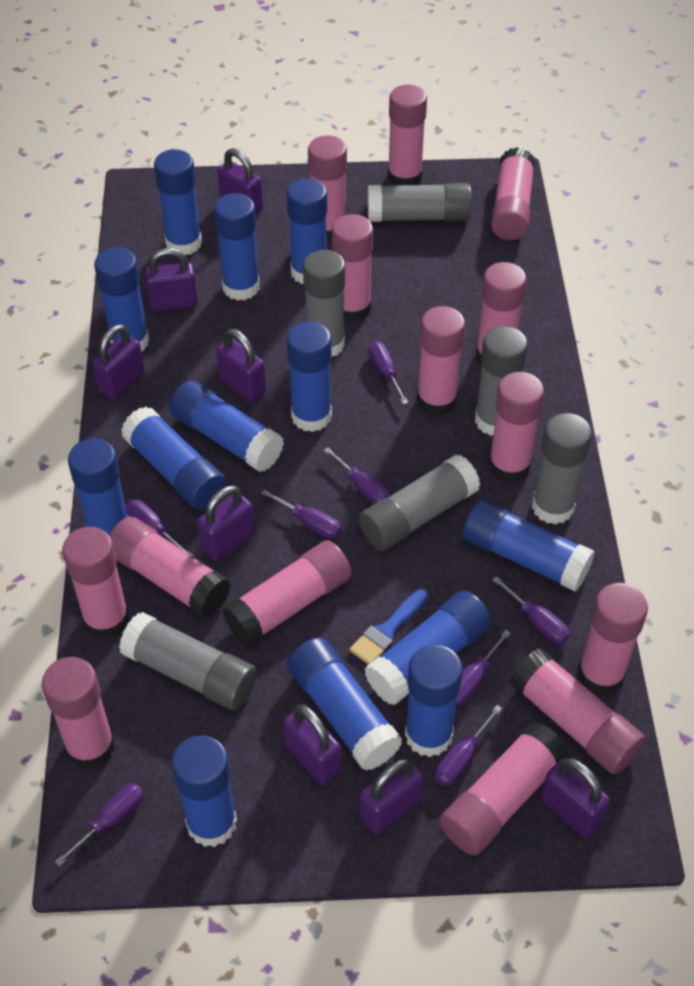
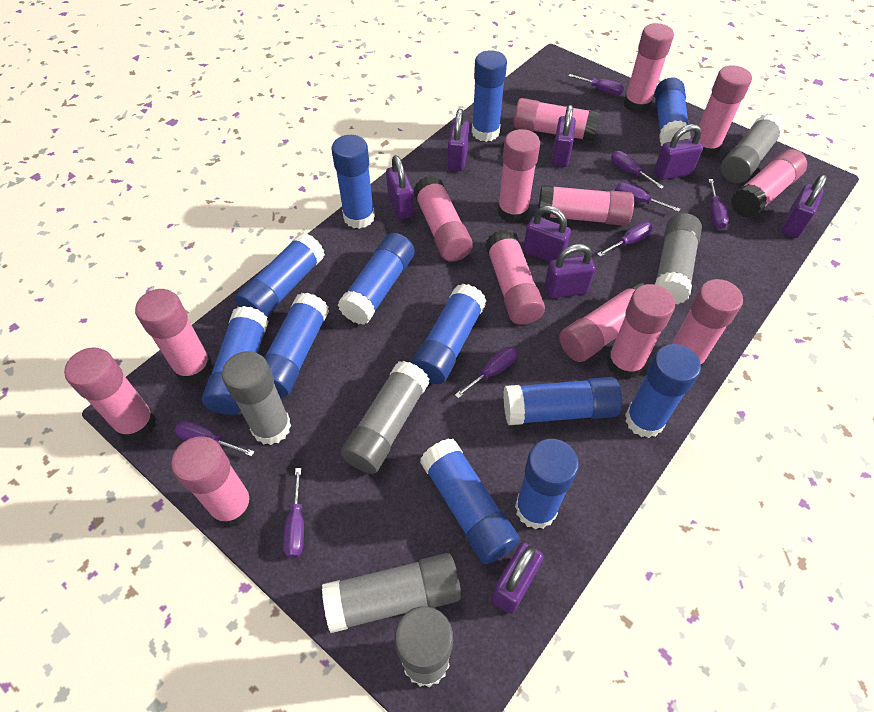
blue brush: [349,589,428,665] = 1 -> none = 0
blue glue stick: [68,438,128,535] [94,247,149,351] [121,406,226,509] [154,149,202,255] [170,380,284,472] [172,735,237,847] [214,193,260,301] [287,178,327,284] [287,322,332,432] [287,637,402,770] [365,591,491,705] [405,645,463,757] [462,500,595,592] = 13 -> [202,306,269,415] [235,232,325,317] [264,293,329,397] [332,135,375,229] [338,233,415,325] [412,284,487,384] [420,438,520,564] [472,50,507,142] [504,377,622,425] [515,439,579,530] [625,344,701,438] [655,77,691,146] = 12

